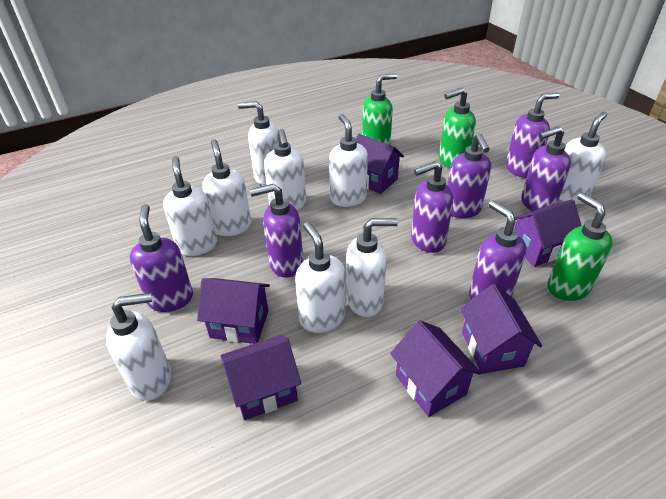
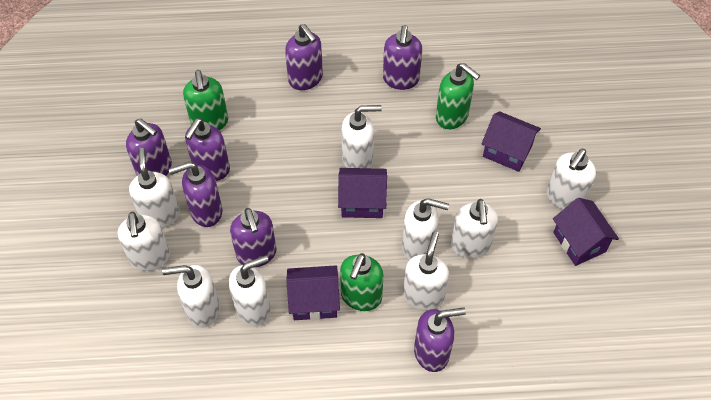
purple house: [197,278,270,344] [221,335,301,420] [356,134,404,194] [390,320,481,417] [460,284,542,374] [514,199,582,267] = 6 -> [286,265,340,320] [338,168,387,218] [482,111,541,172] [553,198,619,266] = 4

